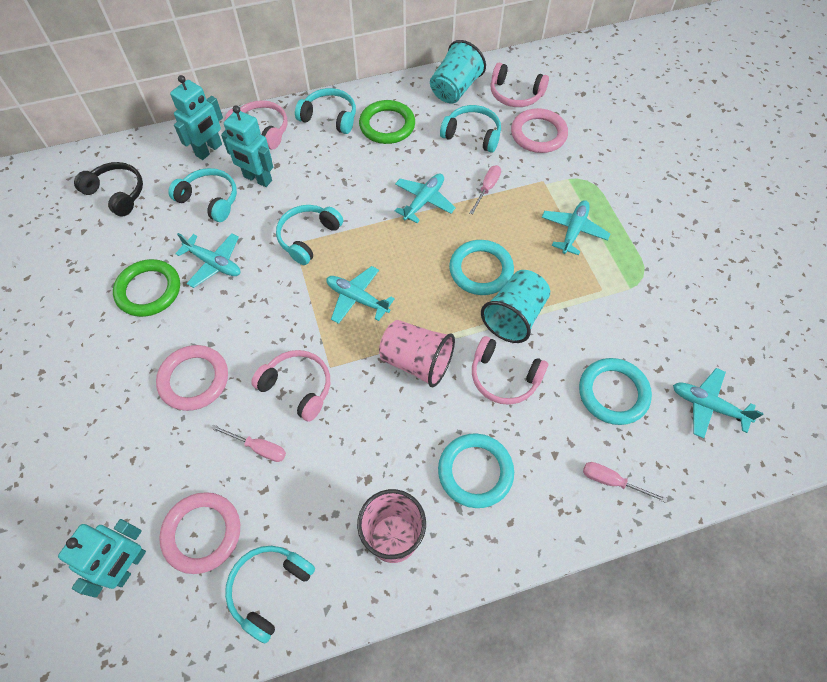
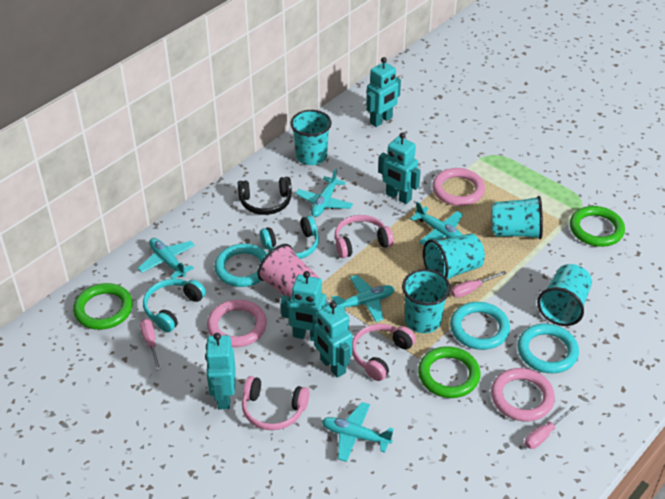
green ring: [113,259,180,317] [359,100,415,144] = 2 -> [73,283,133,330] [418,346,481,398] [570,206,625,247] = 3
pink cup: [357,489,426,563] [379,320,455,387] = 2 -> [257,244,319,299] = 1
pink headphones: [225,100,287,149] [251,350,330,422] [472,336,548,405] [490,63,549,107] = 4 -> [242,376,310,430] [335,215,394,258] [352,324,416,381] = 3
turquoise cup: [430,40,486,104] [481,270,550,343] = 2 -> [290,110,332,165] [402,269,451,333] [423,234,485,279] [491,196,543,239] [537,264,592,326] = 5
turquoise headphones: [168,168,237,222] [225,546,315,643] [276,205,343,265] [295,88,356,134] [440,105,501,153] = 5 -> [143,279,206,332] [260,216,319,259] = 2
turquoise robot: [58,519,146,598] [170,75,223,160] [221,106,273,187] = 3 -> [205,333,236,409] [281,271,329,341] [313,301,352,378] [366,57,401,127] [378,132,421,204] = 5

